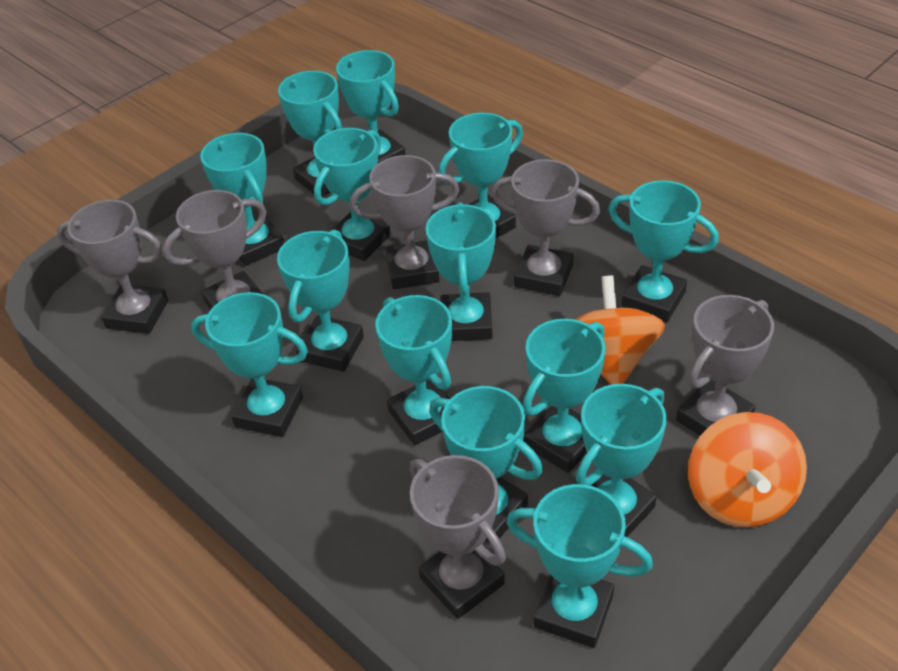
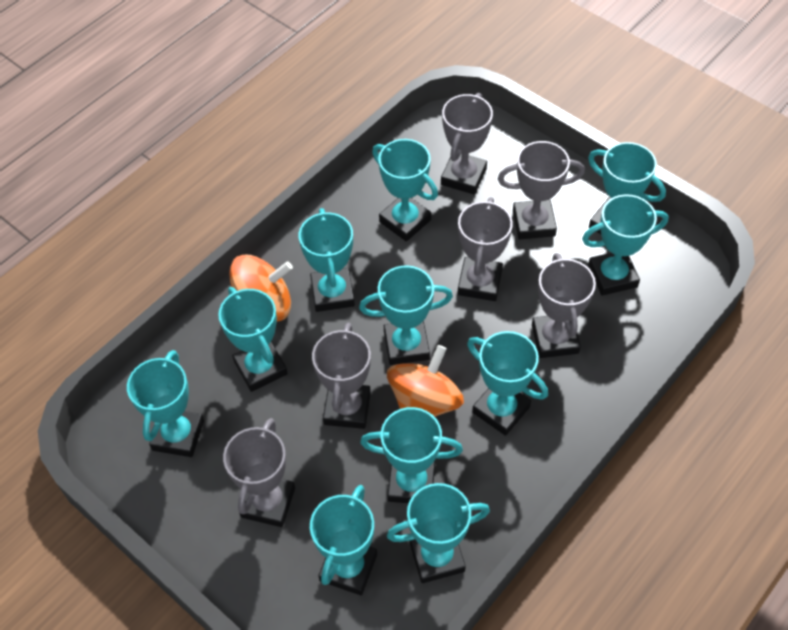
turquoise trophy: [191,292,308,437] [200,133,284,266] [277,229,364,372] [278,71,342,197] [313,128,391,261] [336,50,406,163] [375,295,452,445] [426,202,496,341] [429,386,543,542] [438,113,523,239] [506,484,653,648] [523,319,605,473] [576,384,667,537] [608,180,719,322] = 14 -> [127,350,204,457] [218,287,288,392] [299,208,355,312] [310,485,377,595] [359,265,453,365] [360,407,463,503] [372,139,438,241] [387,483,490,583] [467,331,548,436] [582,194,669,296] [588,142,666,234] = 11

